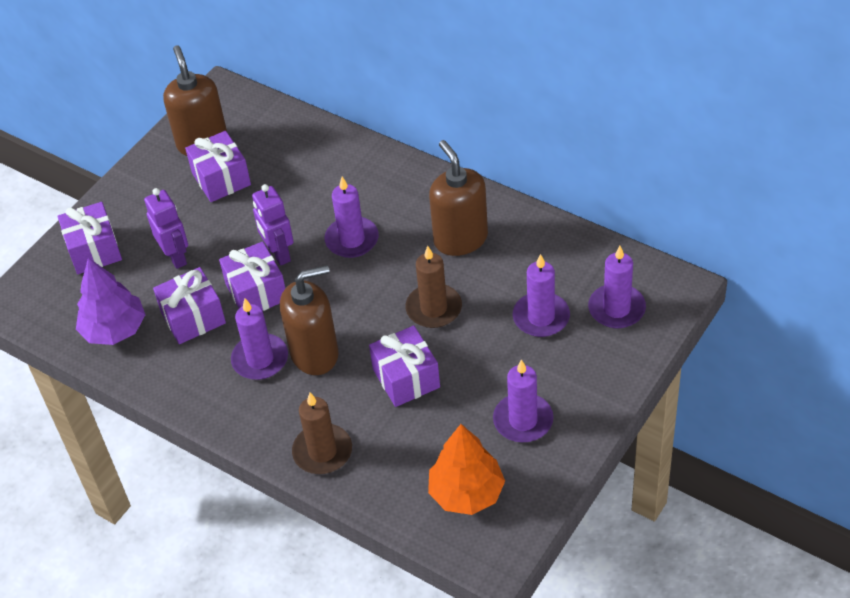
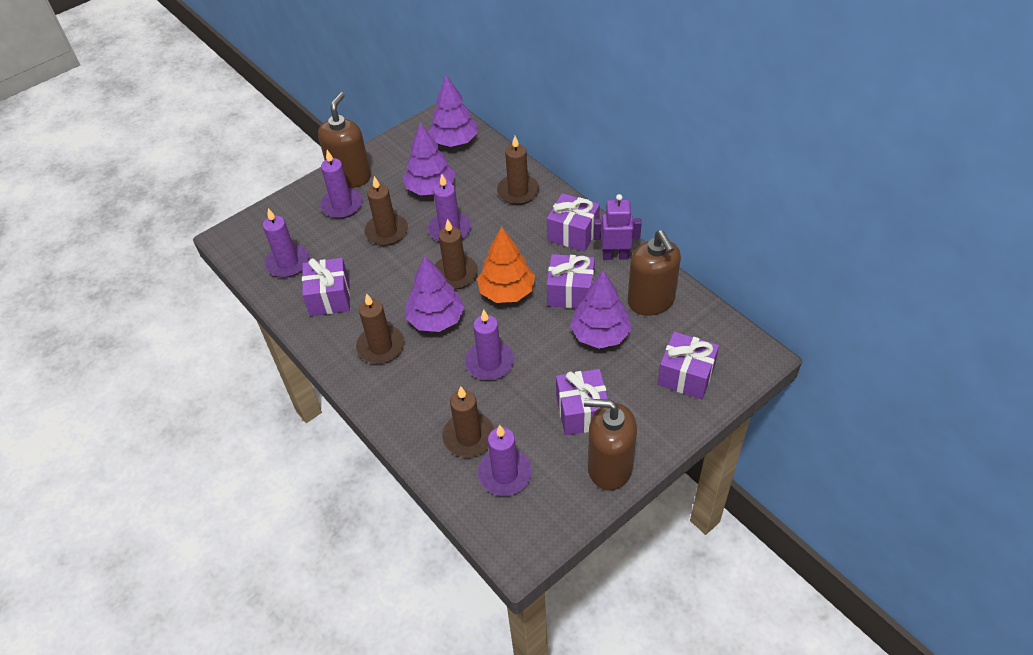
brown candle: [292,393,352,474] [405,246,462,328] = 2 -> [356,293,405,364] [364,176,408,246] [435,219,478,289] [442,386,494,457] [497,136,539,205] = 5
purple robot: [144,188,188,269] [252,184,294,266] = 2 -> [593,194,642,260] = 1
purple tree: [76,258,145,345] = 1 -> [403,122,455,195] [406,256,465,332] [428,75,478,147] [570,270,631,349] = 4

